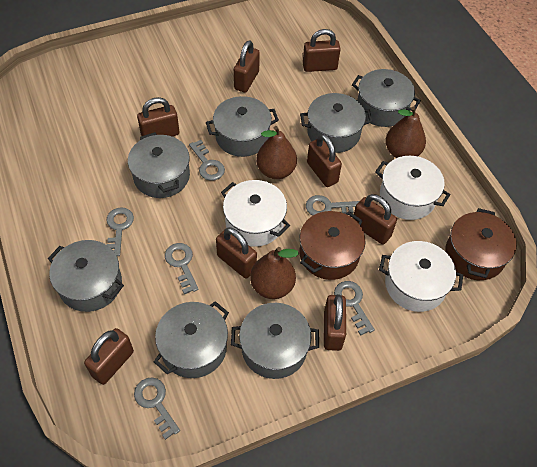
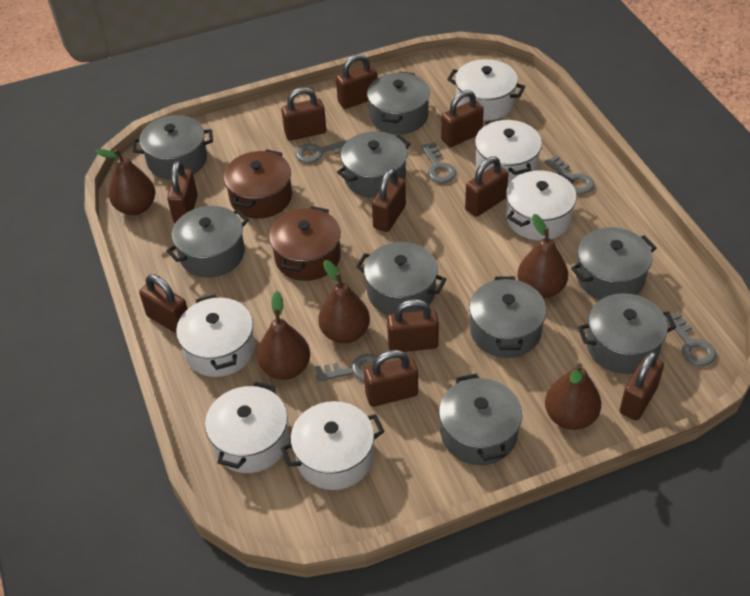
brown padlock: [84,328,134,385] [137,97,179,136] [216,227,257,279] [234,40,260,93] [303,29,341,72] [307,134,342,187] [324,294,346,351] [353,194,397,245] = 8 -> [139,274,188,333] [167,161,198,223] [281,87,326,141] [336,54,378,109] [364,350,418,407] [372,168,406,232] [387,299,439,352] [441,90,484,147] [465,156,508,217] [619,351,664,420] = 10
brown pear: [250,247,299,299] [256,126,297,179] [385,106,426,158] = 3 -> [95,149,155,215] [257,291,310,380] [318,260,370,344] [517,214,568,299] [545,363,601,430] = 5
grey key: [106,207,134,256] [134,378,180,440] [165,243,199,294] [189,140,225,181] [306,195,359,216] [334,281,375,336] = 6 -> [295,139,349,163] [315,354,384,382] [421,142,456,183] [545,155,594,194] [665,312,716,366] = 5
grey pot: [48,240,124,312] [128,132,190,198] [154,301,229,378] [206,96,279,157] [231,303,319,379] [300,93,373,153] [352,69,421,127] = 7 -> [133,115,213,180] [166,206,249,278] [337,131,411,198] [356,242,446,315] [367,71,430,135] [439,373,522,465] [469,276,546,358] [571,227,657,300] [578,293,676,374] = 9
white pot: [221,180,290,247] [375,156,451,220] [379,241,463,312] = 3 -> [176,294,255,377] [205,381,289,473] [281,401,384,490] [447,59,525,121] [475,118,542,185] [506,170,577,241] = 6

